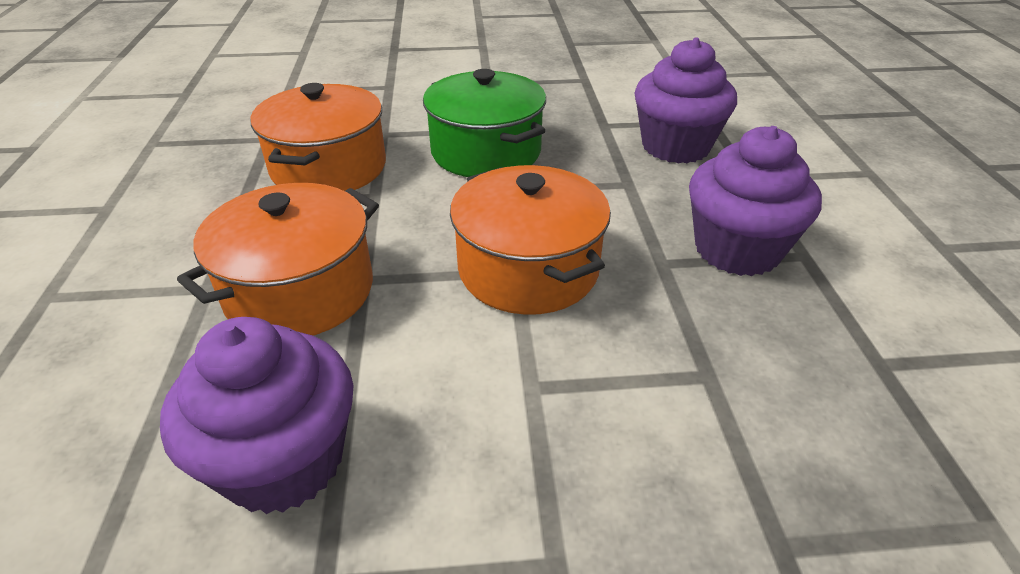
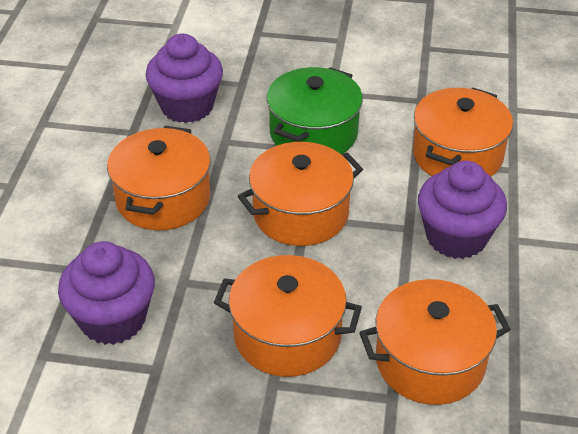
orange pot: [177,183,379,336] [250,83,386,191] [450,165,611,315] = 3 -> [107,126,211,230] [214,255,362,377] [238,142,363,246] [359,279,511,405] [413,88,513,176] = 5

